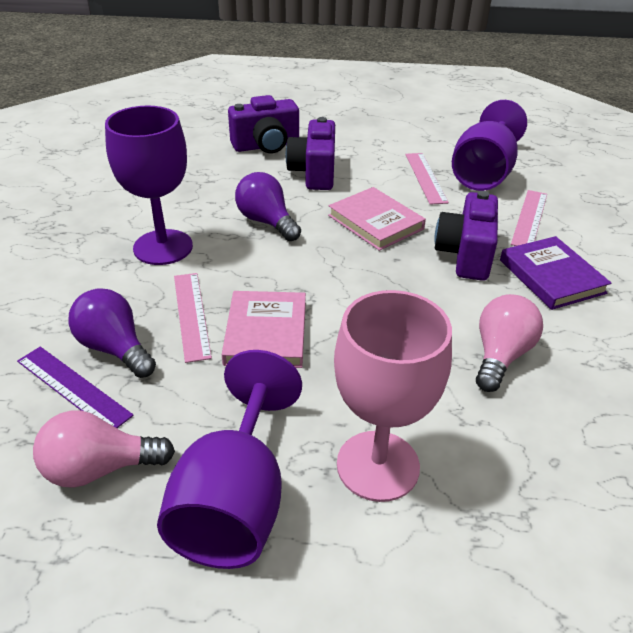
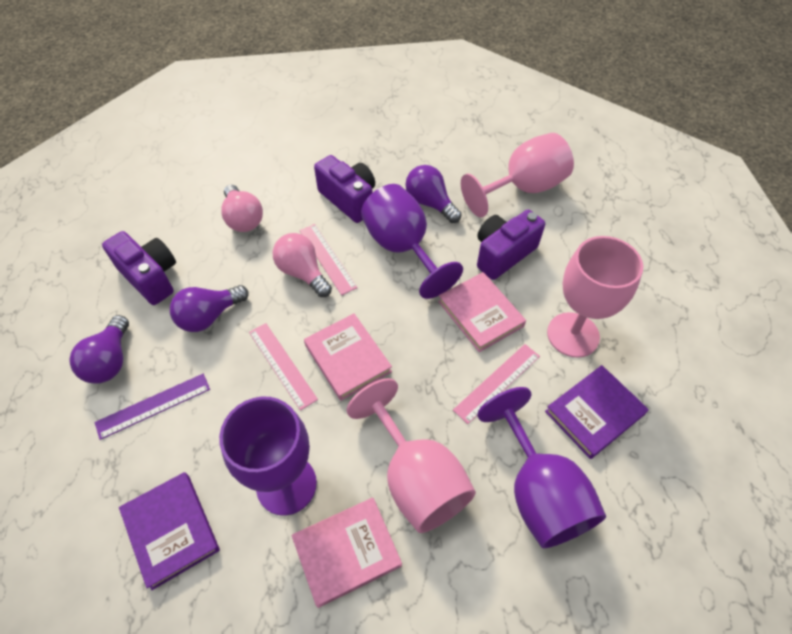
pink book: [222,291,306,368] [328,187,426,251] = 2 -> [292,498,402,608] [304,313,392,401] [438,272,526,352] = 3
pink goblet: [334,290,452,502] = 1 -> [347,378,476,533] [461,133,574,217] [547,236,643,358] = 3
purple book: [500,236,611,310] = 1 -> [119,472,220,590] [545,365,649,459] = 2
purple light bulb: [68,288,156,378] [235,172,301,241] = 2 -> [70,315,129,384] [170,285,249,332] [405,165,462,223] = 3

